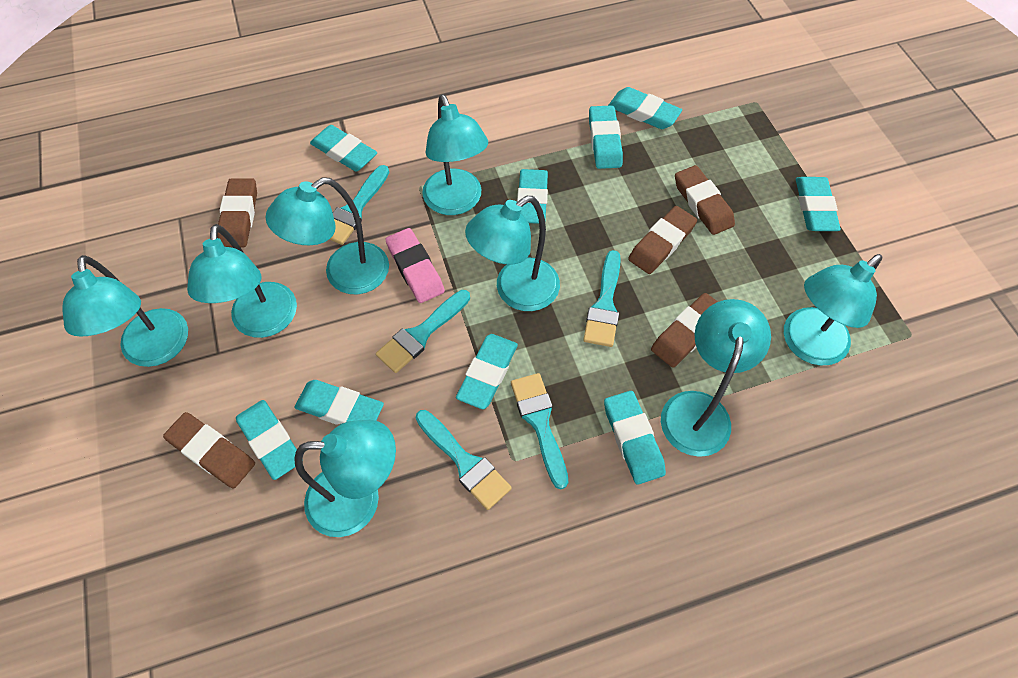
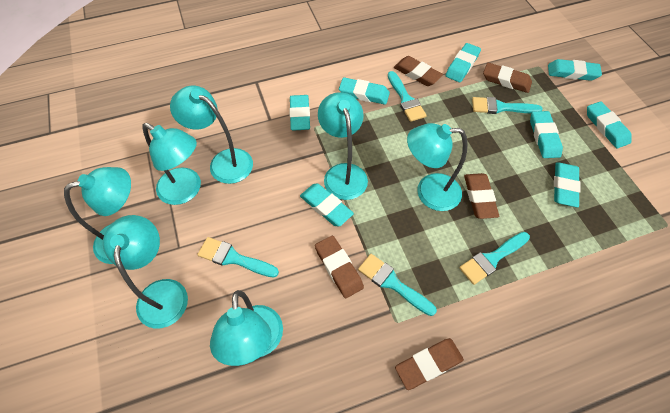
pink eraser: [385,228,445,303] = 1 -> none = 0
turquoise eraser: [236,400,297,480] [295,380,384,425] [310,125,377,171] [456,334,518,409] [517,169,548,224] [589,105,623,169] [604,391,666,485] [608,87,682,129] [796,177,841,231] = 9 -> [289,95,310,131] [300,184,354,226] [339,77,390,105] [445,43,481,82] [530,111,563,158] [548,59,602,81] [554,162,581,207] [587,101,632,149] = 8
turquoise lamp: [62,255,188,367] [187,224,297,338] [265,177,389,294] [294,420,396,537] [422,94,488,215] [465,196,560,311] [661,299,771,457] [784,254,882,366] = 8 -> [64,167,131,264] [103,215,188,329] [142,123,201,205] [170,86,253,184] [210,290,283,366] [318,92,368,200] [407,123,468,211] = 7

